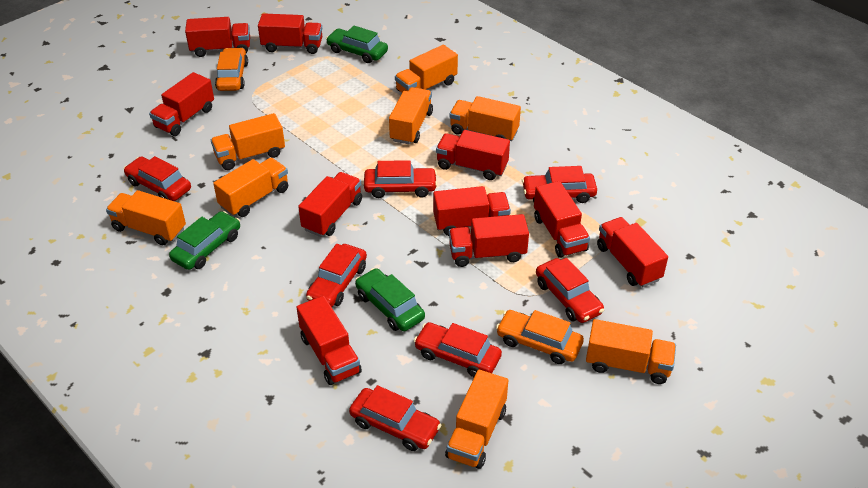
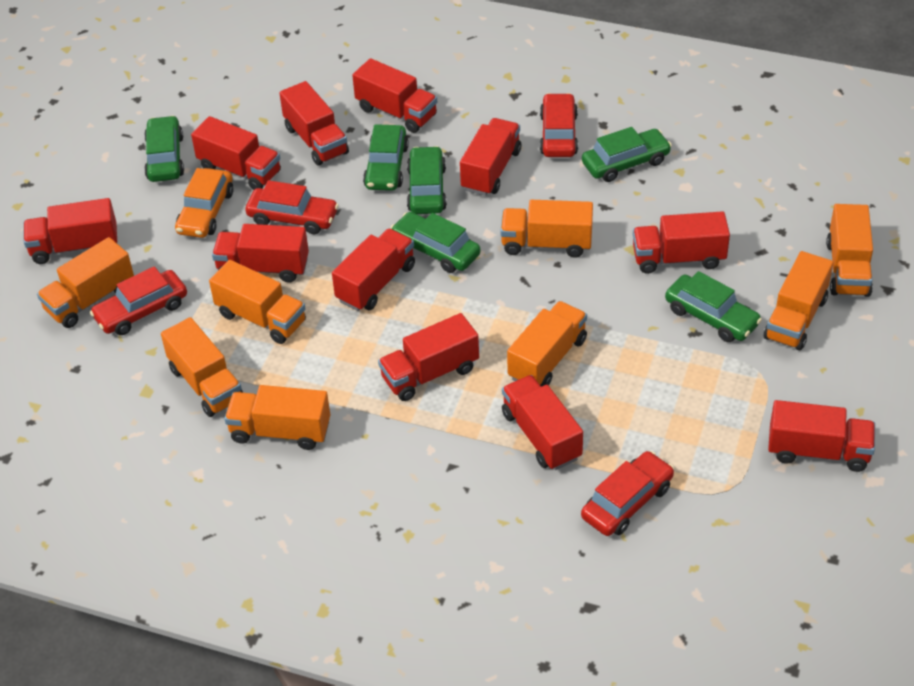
green car: [169,211,240,270] [326,26,388,63] [355,268,425,331] = 3 -> [144,116,184,182] [363,124,409,191] [390,212,480,273] [407,146,447,214] [582,127,672,182] [665,271,762,342] = 6
orange car: [215,48,248,91] [496,310,584,364] = 2 -> [175,168,234,238] = 1
red car: [123,156,191,201] [306,244,367,307] [349,385,441,451] [364,160,438,198] [414,322,502,377] [522,166,597,203] [536,258,604,323] = 7 -> [90,266,187,335] [245,180,339,234] [540,93,578,157] [581,451,674,536] = 4
red truck: [149,72,214,136] [185,17,250,57] [258,13,322,54] [296,296,362,385] [298,172,362,237] [433,186,511,236] [436,130,510,180] [449,214,529,267] [534,181,590,258] [597,217,668,287] = 10 -> [24,198,117,264] [191,116,281,190] [212,224,309,283] [279,81,349,166] [332,229,415,311] [352,58,437,133] [378,313,479,401] [460,118,521,196] [502,375,583,470] [633,211,730,274] [768,400,875,472] = 11

